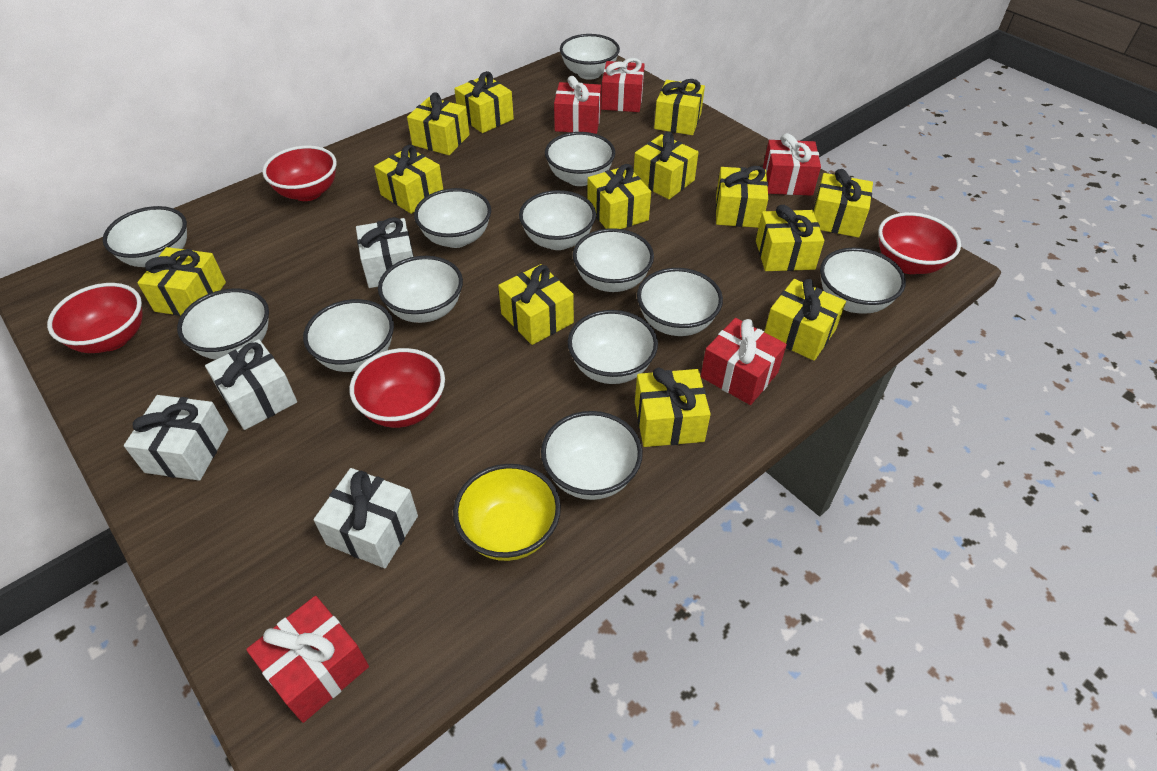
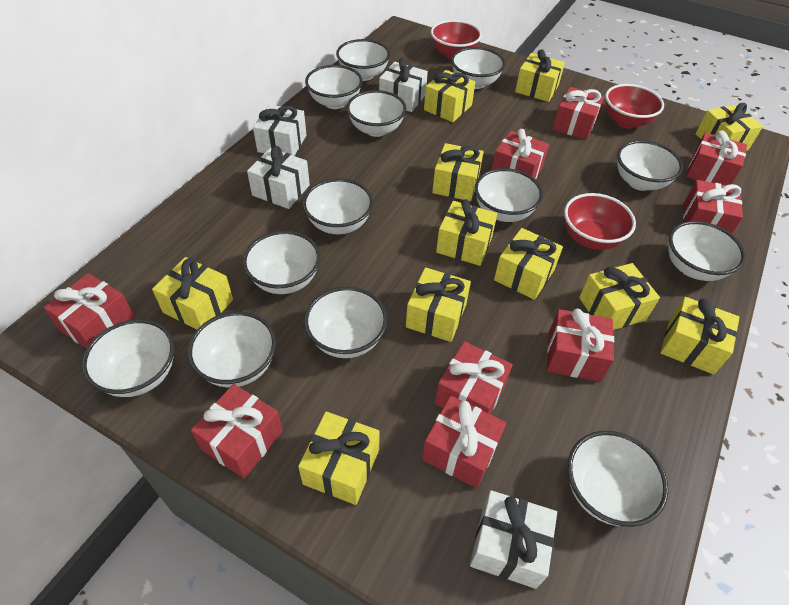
red bowl: [47,283,143,353] [262,146,337,201] [349,348,445,428] [878,212,961,274] = 4 -> [431,20,482,59] [564,193,636,250] [605,84,664,129] = 3
red gift: [246,596,369,723] [554,76,601,134] [601,58,645,112] [701,318,787,405] [763,133,821,196] = 5 -> [44,273,135,349] [191,384,283,479] [422,396,506,488] [435,341,513,414] [492,129,549,180] [547,309,614,382] [552,87,604,140] [683,180,743,234] [686,130,747,185] = 9
yellow bowl: [453,464,561,561] = 1 -> none = 0
yellow gift: [137,247,226,316] [374,145,443,214] [407,92,470,155] [454,71,514,133] [498,264,574,345] [587,164,651,229] [634,132,699,199] [635,367,711,447] [654,79,705,135] [715,166,768,228] [756,205,824,271] [764,279,846,361] [813,169,873,238] = 13 -> [152,257,233,330] [298,411,380,505] [406,267,471,342] [424,70,475,122] [432,143,484,201] [436,199,497,266] [494,228,563,300] [515,49,565,102] [579,263,660,330] [660,297,739,375] [696,103,763,151] = 11

